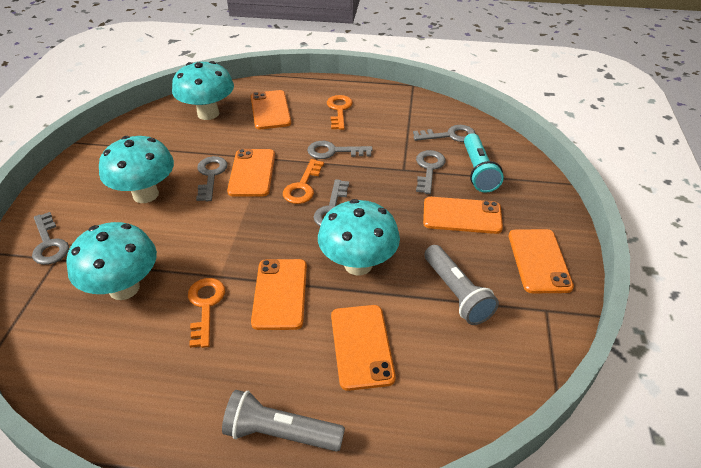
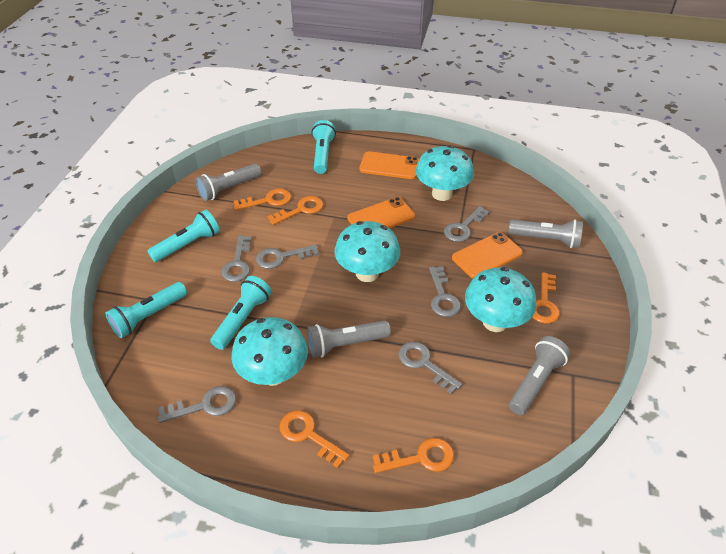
grey flashlight: [222,390,345,452] [424,245,499,325] = 2 -> [196,164,261,201] [307,320,391,358] [508,219,583,248] [509,336,570,415] = 4
orange key: [188,278,225,348] [283,159,324,204] [327,95,353,130] = 3 -> [234,189,291,210] [267,196,323,225] [280,410,349,468] [373,438,454,473] [532,272,560,324] = 5
orange phone: [227,149,275,197] [251,90,291,129] [251,259,307,330] [331,305,396,391] [423,197,503,234] [509,229,574,293] = 6 -> [347,197,415,229] [359,151,419,179] [452,232,523,278] = 3
turquoise flashlight: [464,133,504,193] = 1 -> [106,282,187,338] [147,210,220,262] [210,276,272,350] [312,120,336,174] = 4

